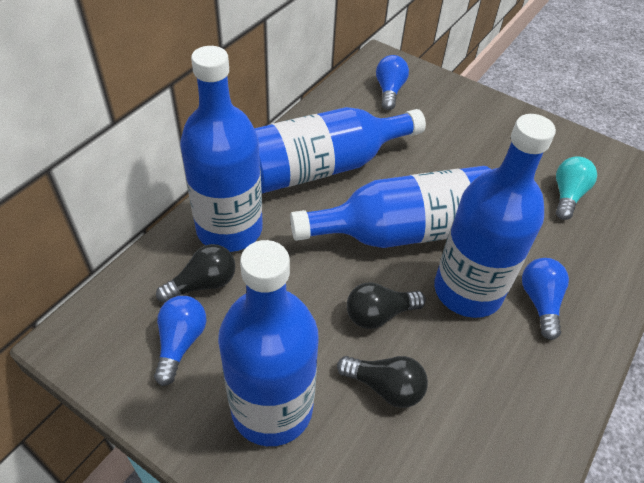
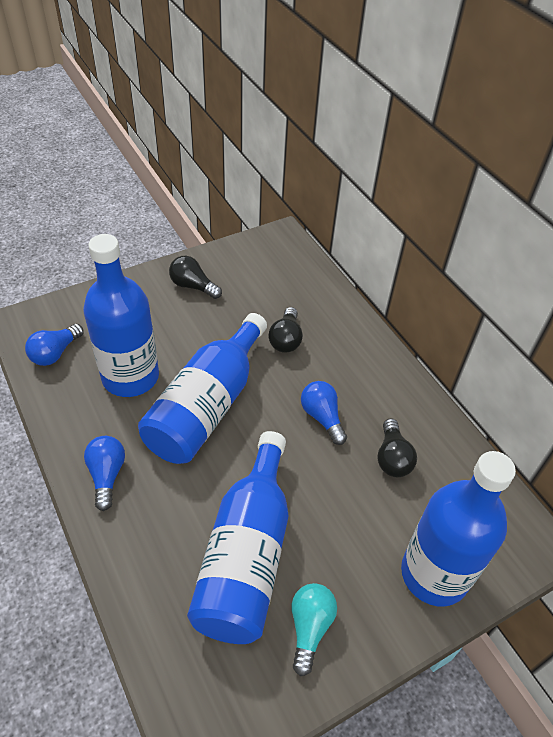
blue bottle: [180,46,263,252] [218,240,319,446] [254,107,426,194] [290,166,491,248] [434,114,556,318] = 5 -> [83,234,159,397] [138,313,267,464] [187,431,289,644] [401,451,516,606] = 4

